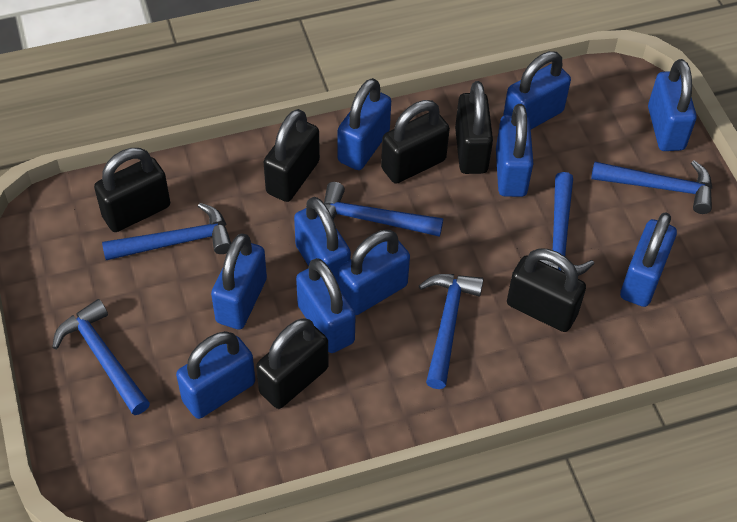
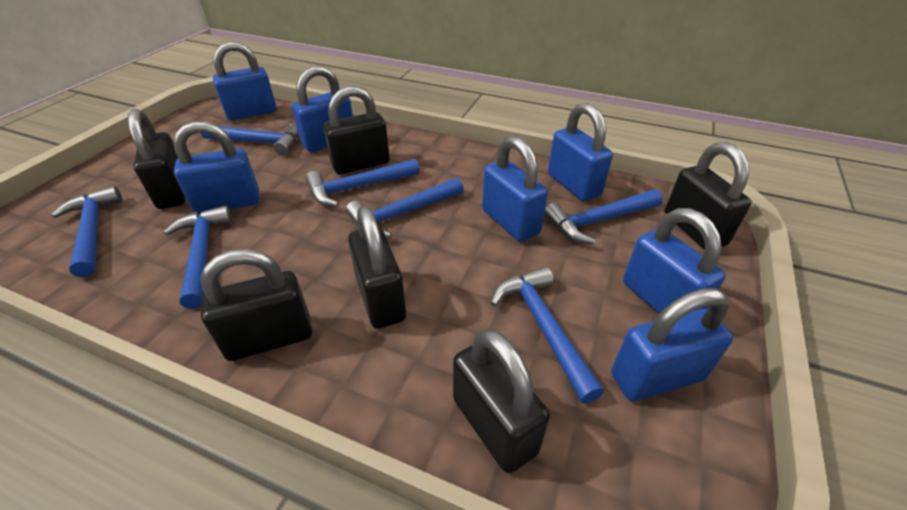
blue hammer: [52,299,150,415] [102,203,231,260] [324,182,443,237] [419,274,484,389] [539,172,594,276] [591,160,712,214] = 6 -> [51,186,122,277] [163,205,232,309] [201,123,298,156] [305,159,420,207] [346,177,464,238] [491,266,604,403] [544,189,662,244] = 7
blue padlock: [176,331,255,419] [211,233,267,329] [294,197,351,285] [296,258,356,353] [338,78,391,170] [339,230,410,315] [496,104,533,197] [503,51,571,129] [620,212,677,307] [648,59,697,151] = 10 -> [173,121,260,214] [213,42,277,121] [292,66,353,152] [482,136,548,242] [548,103,613,201] [611,288,733,401] [623,208,726,314] = 7

